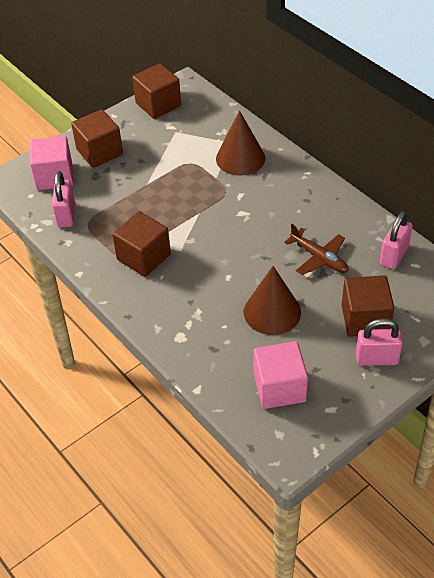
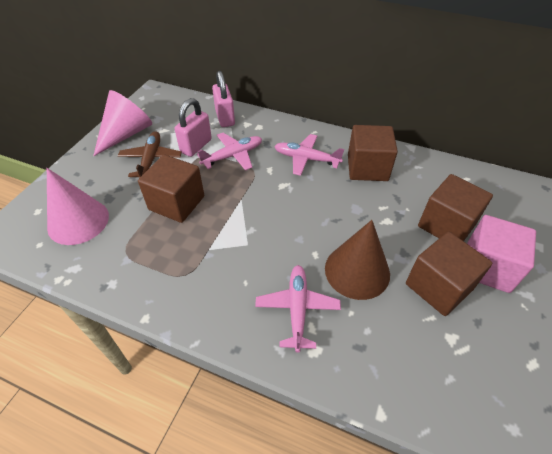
brown cone: [216,111,265,176] [244,266,301,335] = 2 -> [325,220,390,300] = 1
pink cone: none = 0 -> [47,168,109,245] [93,90,152,156] = 2
pink cube: [30,136,73,190] [253,341,308,409] = 2 -> [467,215,536,293] = 1
pink padlock: [52,171,75,228] [356,318,403,366] [380,211,413,269] = 3 -> [175,98,212,157] [212,71,235,127] = 2
pink plane: none = 0 -> [197,133,262,170] [255,265,341,353] [274,134,344,176] = 3

